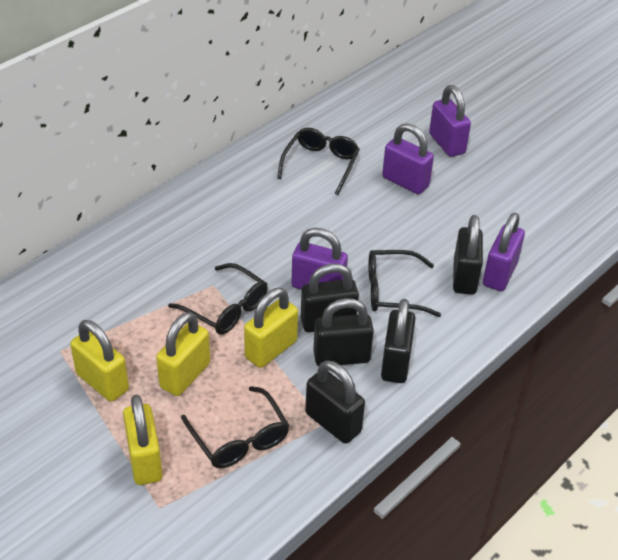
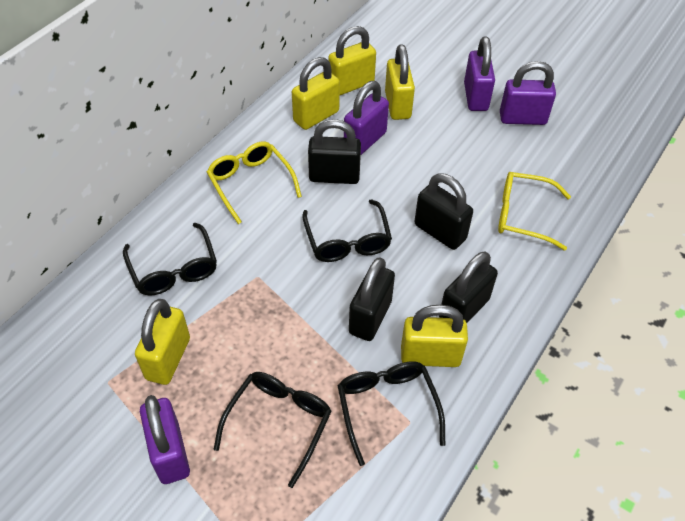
black padlock: [301,263,359,332] [305,360,365,444] [313,298,374,366] [381,299,416,383] [453,215,483,295] = 5 -> [308,119,361,184] [349,257,395,341] [414,173,473,250] [439,252,498,323] = 4
yellow glasses: none = 0 -> [207,141,302,224] [498,172,571,251] = 2
yellow padlock: [70,320,129,402] [123,395,163,485] [156,312,210,396] [244,288,298,368] = 4 -> [135,299,190,385] [292,57,340,130] [328,26,376,95] [385,44,415,120] [401,305,468,367] = 5

